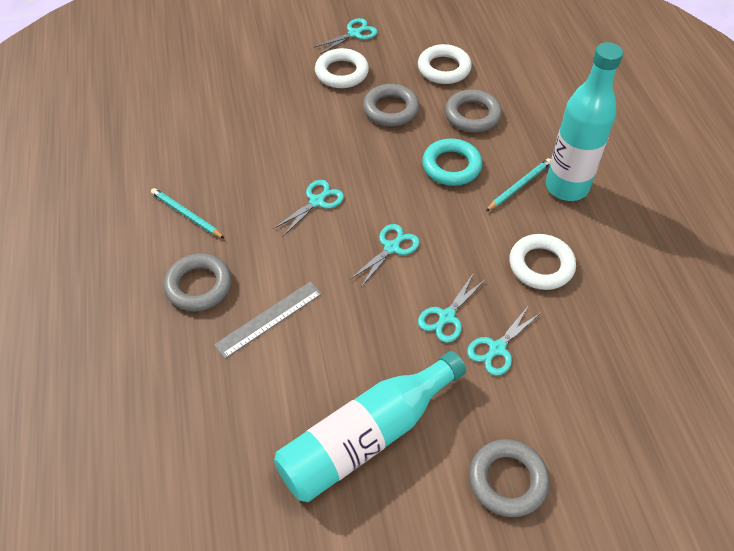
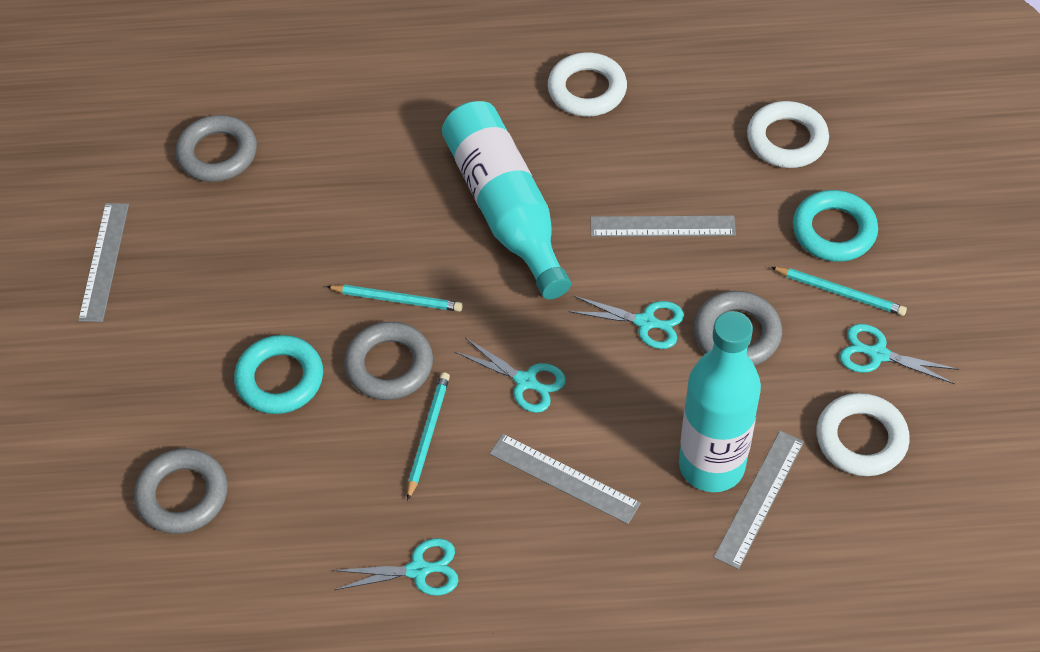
grey ruler: [214,282,322,359] = 1 -> [78,203,129,322] [490,434,641,524] [590,215,736,237] [714,431,804,569] = 4
turquoise pencil: [151,188,225,239] [486,158,551,211] = 2 -> [326,285,463,312] [407,372,450,501] [771,267,907,316] = 3
turquoise ring: [422,139,482,186] = 1 -> [234,335,323,414] [793,190,878,262] = 2
turquoise scissors: [273,180,344,236] [314,18,378,54] [350,224,420,287] [418,274,486,343] [467,305,541,376] = 5 -> [333,538,459,596] [455,338,566,413] [569,296,684,349] [840,324,959,384] = 4

